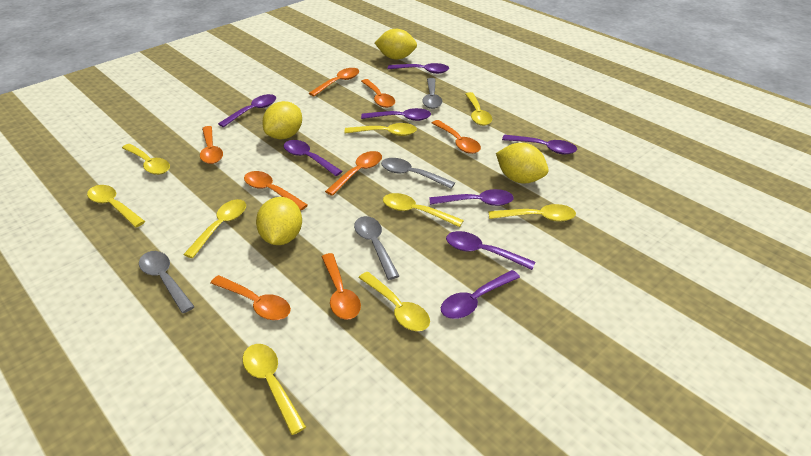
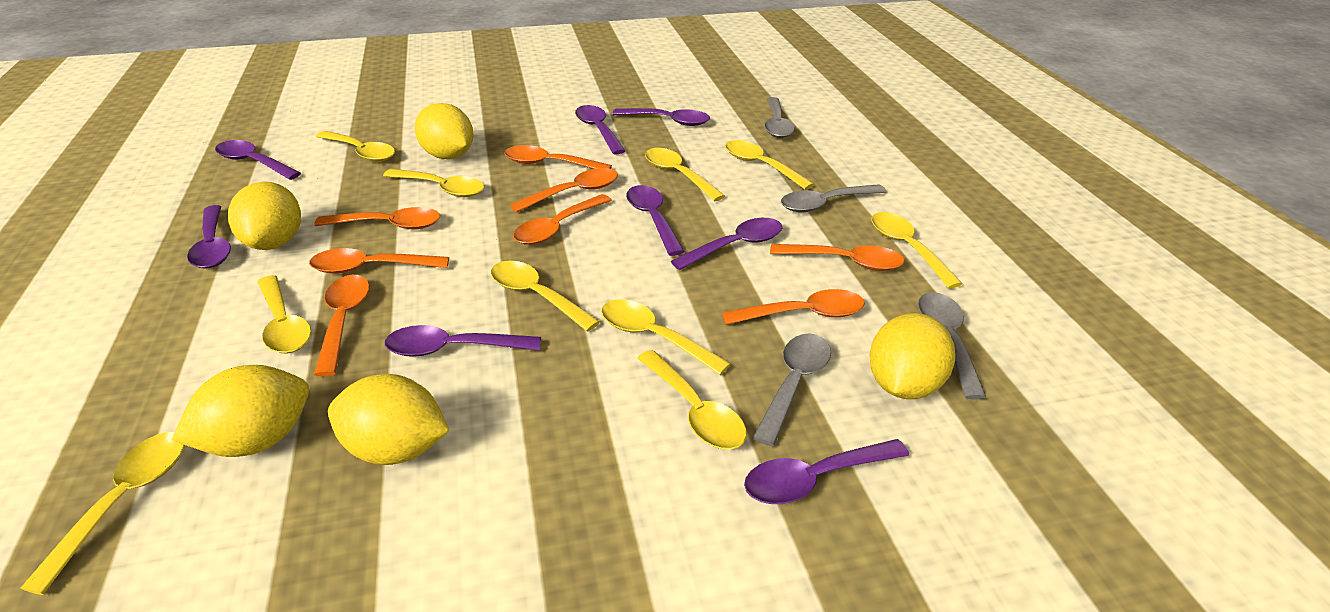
yellow lemon: [256,197,302,245] [262,101,302,139] [375,29,417,60] [496,143,549,184] = 4 -> [172,365,309,457] [228,182,301,250] [328,374,450,465] [415,103,474,159] [870,313,955,399] = 5
yellow spoon: [87,185,145,227] [122,144,170,175] [183,199,246,258] [243,344,306,435] [344,123,417,136] [359,272,430,331] [383,193,464,227] [465,92,492,126] [488,204,576,222] = 9 -> [20,432,185,595] [258,275,311,353] [316,131,395,162] [383,169,484,197] [491,261,600,331] [601,299,731,375] [637,350,747,449] [645,148,725,201] [725,140,814,190] [872,212,963,289] = 10

